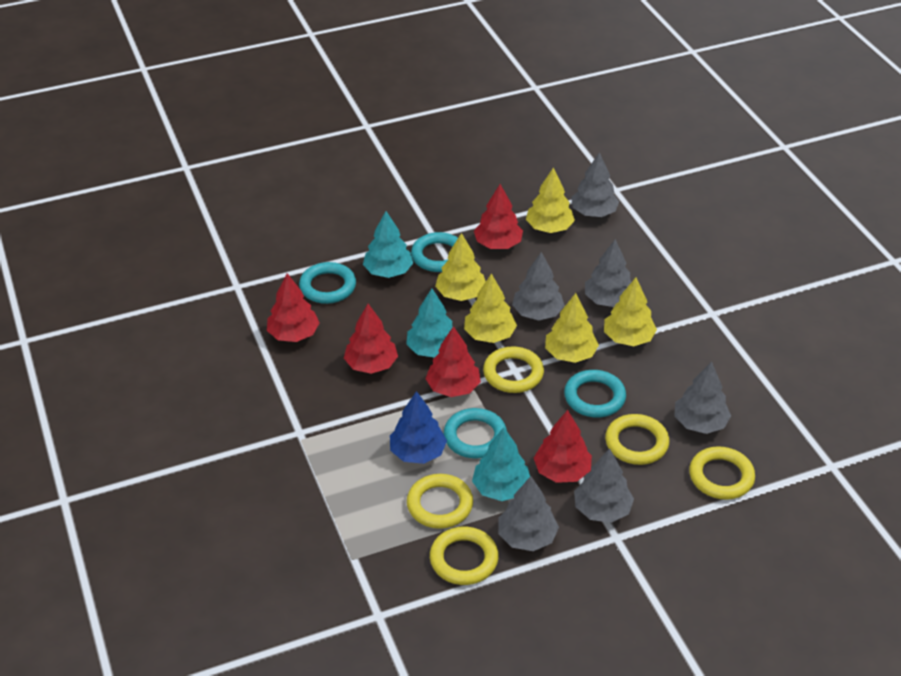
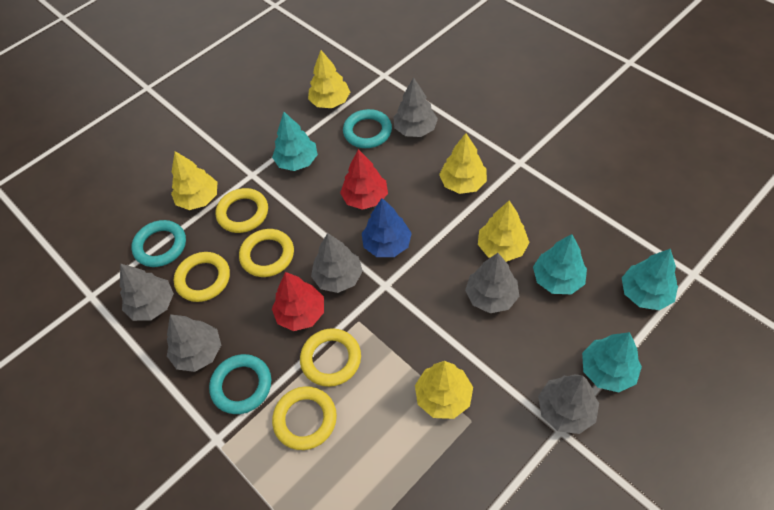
red tree: [267,273,320,342] [344,304,398,374] [425,326,481,397] [474,184,523,249] [534,410,592,483] = 5 -> [272,272,324,331] [340,149,388,210] = 2
turquoise ring: [299,262,356,304] [411,232,458,272] [444,408,507,458] [564,370,626,417] = 4 -> [131,220,186,267] [209,354,271,414] [343,109,392,148] = 3
turquoise tree: [363,211,413,278] [406,289,453,358] [472,427,530,501] = 3 -> [272,112,318,171] [533,234,587,294] [582,332,642,392] [622,249,678,310] = 4

